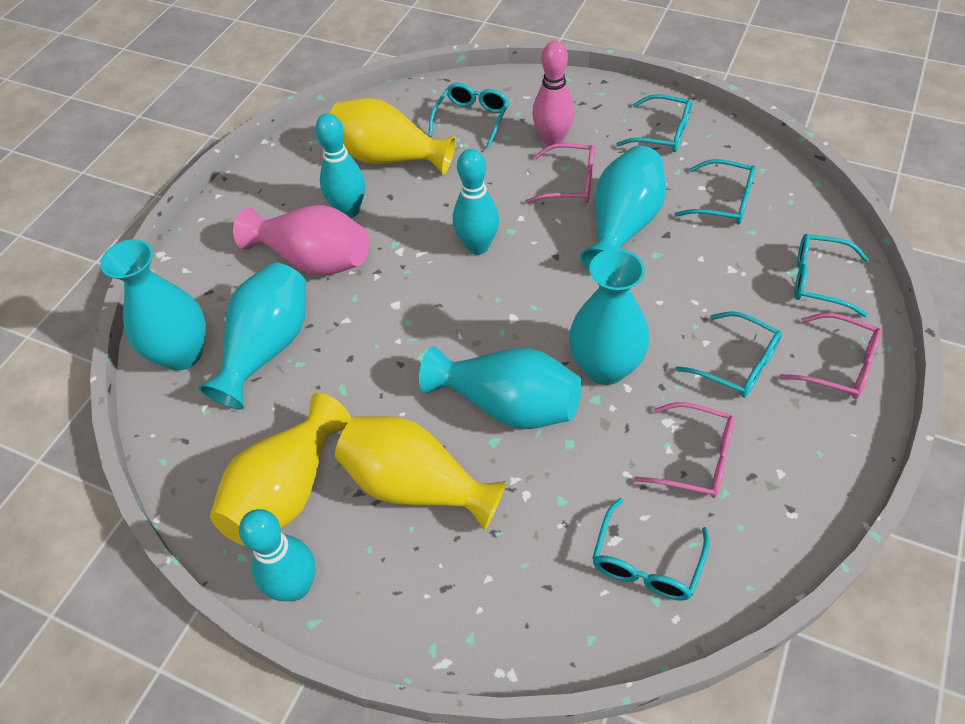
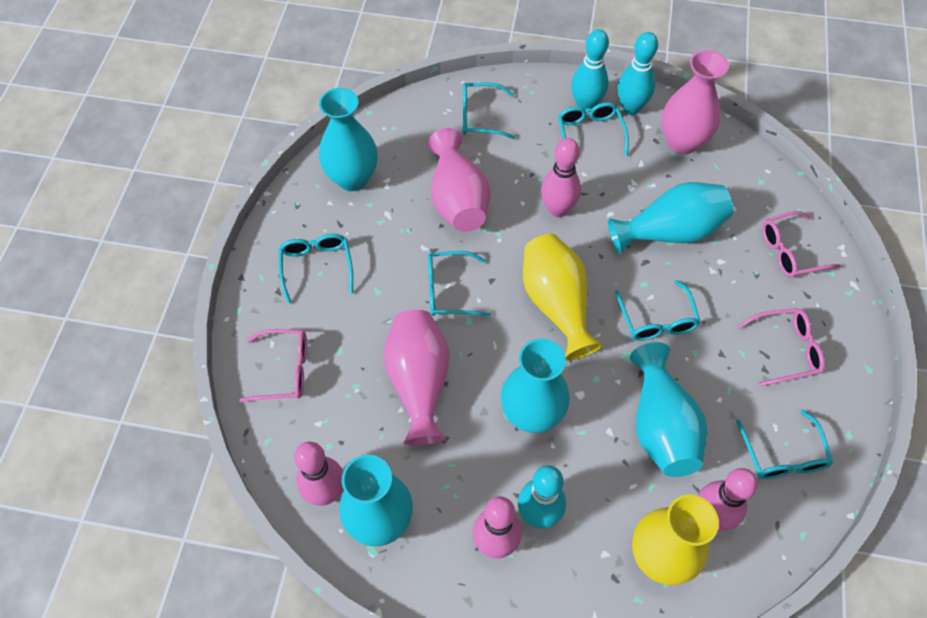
pink bowling pin: [532,41,575,146] = 1 -> [294,442,343,506] [473,496,522,559] [541,138,581,217] [698,468,758,531] = 4
pink vase: [233,205,370,276] = 1 -> [383,310,449,446] [428,128,491,232] [661,50,729,154] = 3
yellow vase: [210,393,351,546] [330,98,456,175] [335,416,507,531] = 3 -> [523,234,603,360] [632,494,719,585] = 2

